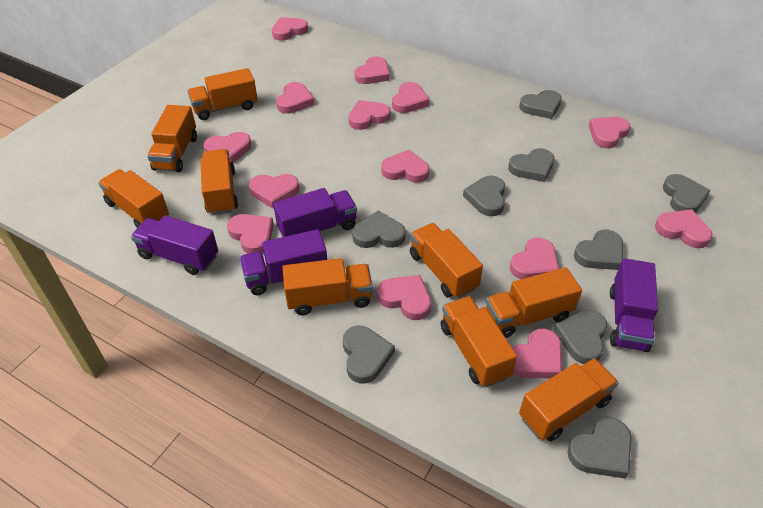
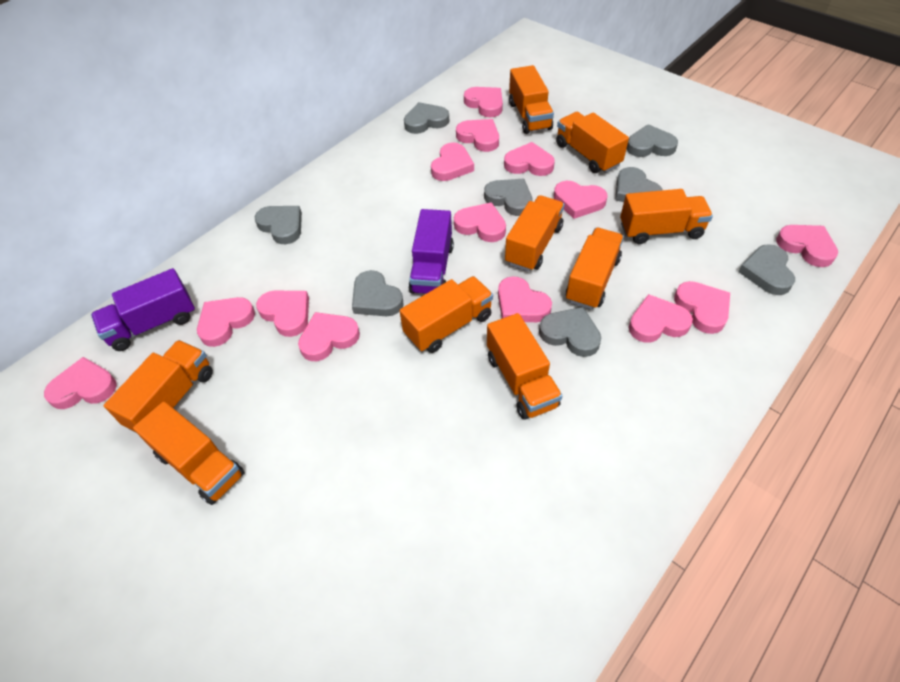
grey heart: [343,326,395,384] [352,211,406,248] [463,176,505,216] [508,148,554,182] [519,90,562,119] [554,310,608,364] [568,417,632,479] [574,230,623,270] [663,174,711,213] = 9 -> [255,206,302,244] [352,270,404,316] [404,102,449,134] [484,179,533,216] [539,307,601,357] [615,167,662,202] [626,124,678,157] [738,244,795,295] = 8
purple truck: [131,215,218,275] [239,229,327,295] [273,188,357,237] [610,258,658,352] = 4 -> [91,268,195,351] [409,209,454,294] = 2

